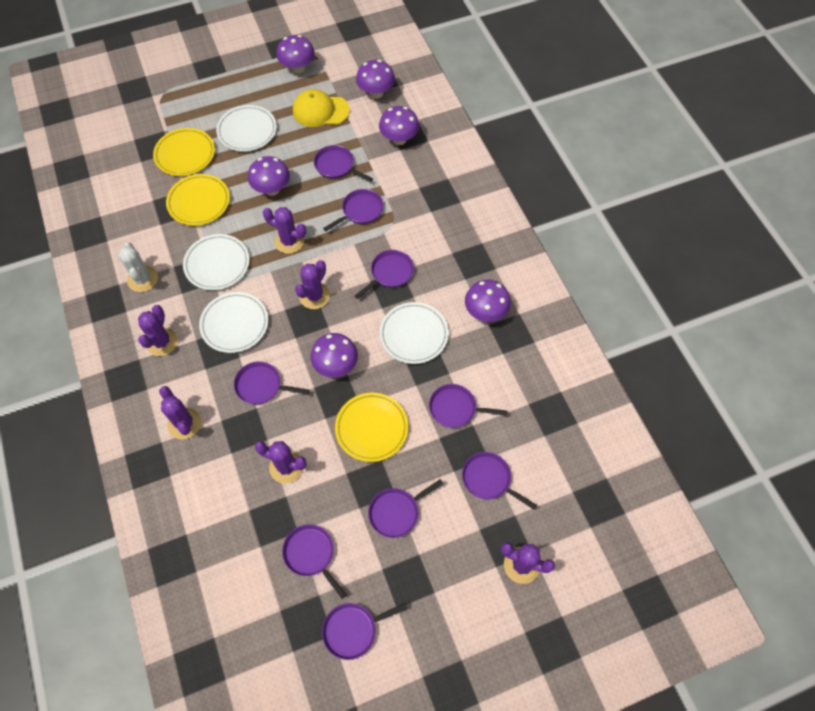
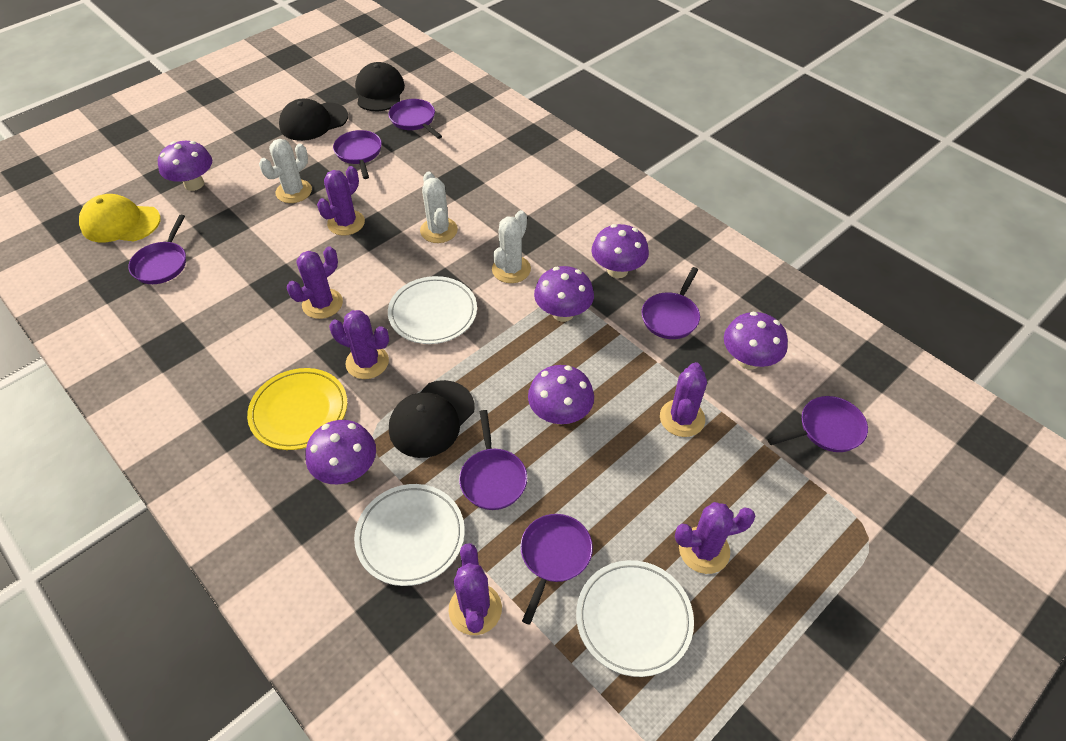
black cap: none = 0 -> [279,99,348,141] [355,62,405,111] [389,380,475,458] = 3
purple pan: [234,361,309,404] [282,524,347,599] [314,145,373,182] [322,603,408,660] [323,189,384,231] [354,250,414,299] [368,479,444,538] [429,384,507,428] [462,452,537,510] = 9 -> [128,215,186,284] [333,130,382,179] [389,99,442,139] [459,410,527,510] [521,514,593,625] [642,267,700,339] [767,396,868,452] = 7
white cactus: [119,242,158,292] = 1 -> [259,139,312,203] [420,171,458,243] [492,210,531,283] = 3
white plate: [183,234,249,290] [199,292,268,353] [216,105,277,152] [379,302,449,364] = 4 -> [354,484,465,586] [388,276,477,344] [576,560,694,677] = 3
yellow plate: [153,128,215,176] [166,174,230,226] [335,393,408,462] = 3 -> [247,368,347,450] = 1

